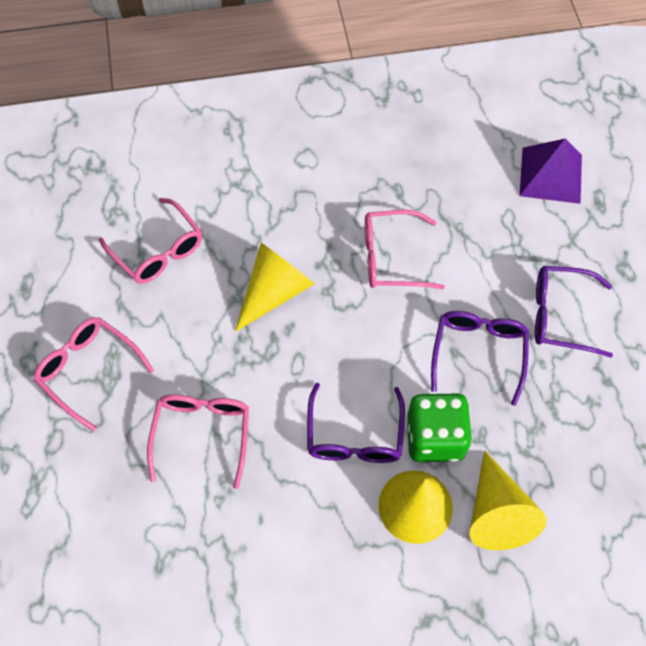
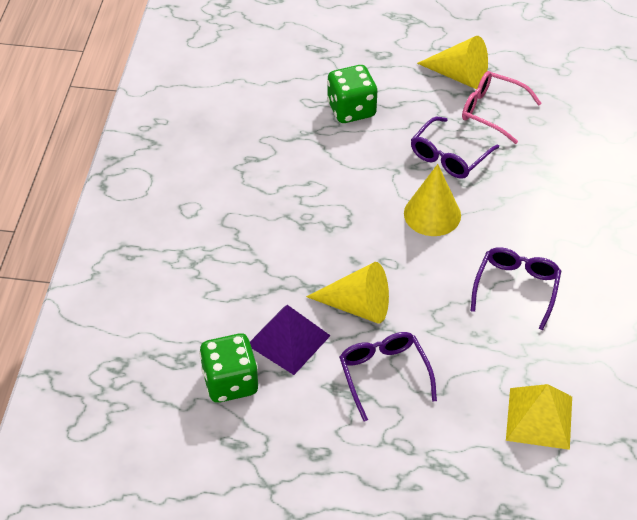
green dice: [406,393,472,463] = 1 -> [199,333,258,403] [327,65,378,123] = 2
pink glasses: [33,317,154,431] [99,198,202,284] [147,394,249,489] [365,210,445,289] = 4 -> [462,71,542,144] = 1
yellow pyramid: none = 0 -> [506,384,572,450] = 1

